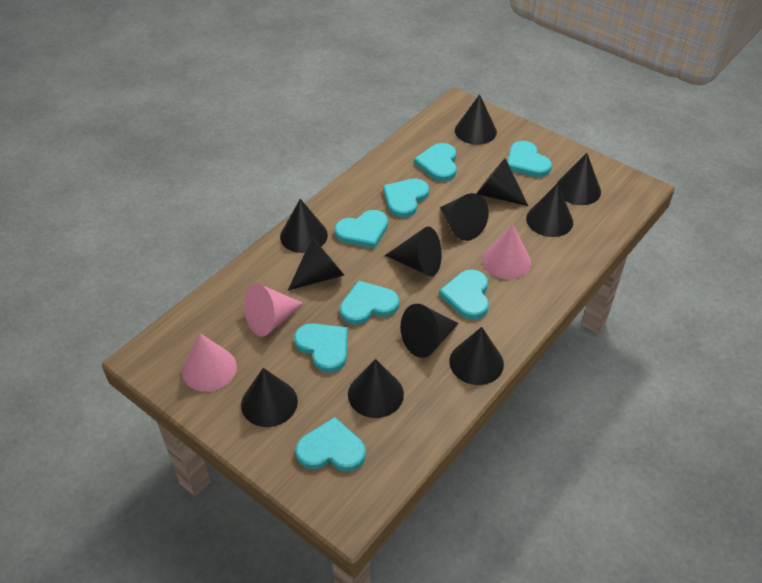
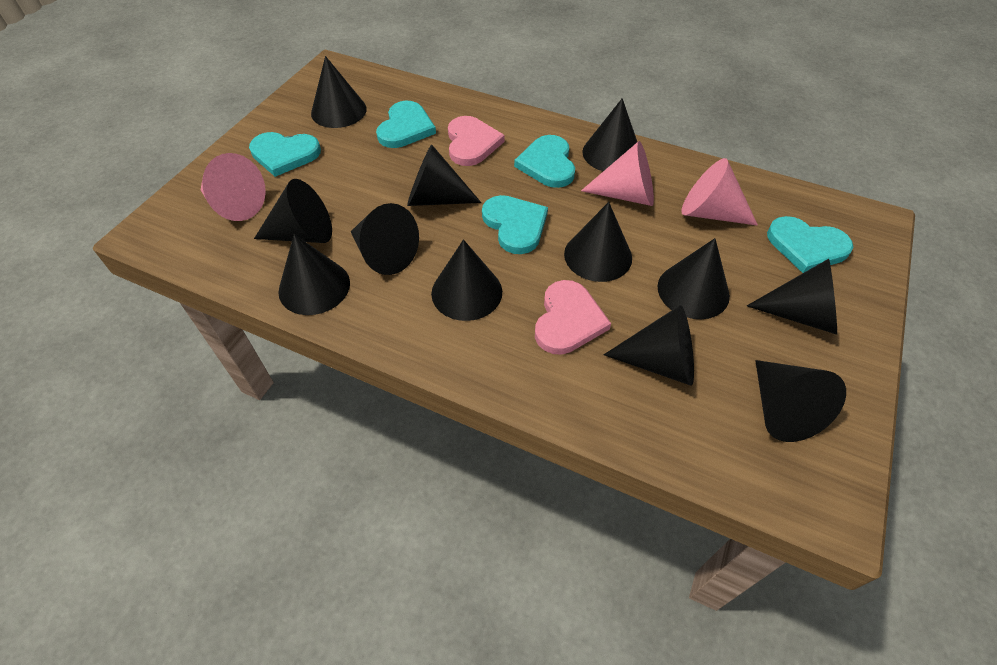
pink heart: none = 0 -> [448,116,505,166] [535,280,611,355] = 2
turquoise heart: [294,323,347,373] [296,417,366,472] [334,210,388,249] [340,280,399,325] [383,179,429,218] [414,143,457,182] [439,270,489,320] [508,141,552,177] = 8 -> [249,132,321,177] [376,101,436,148] [482,195,548,254] [514,135,575,188] [767,216,853,273] = 5

